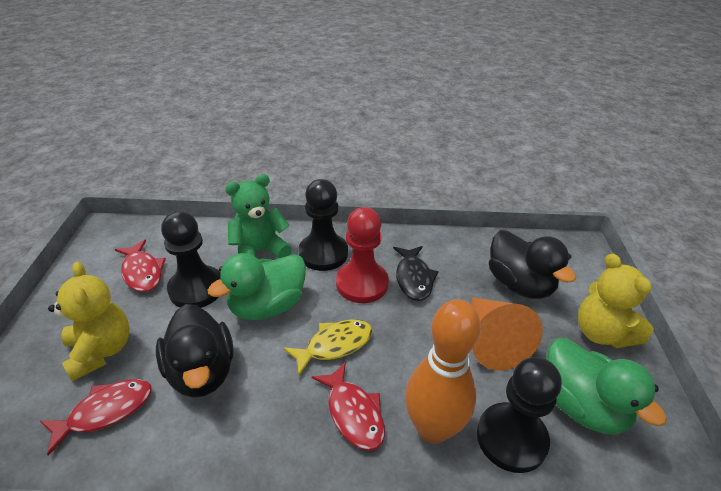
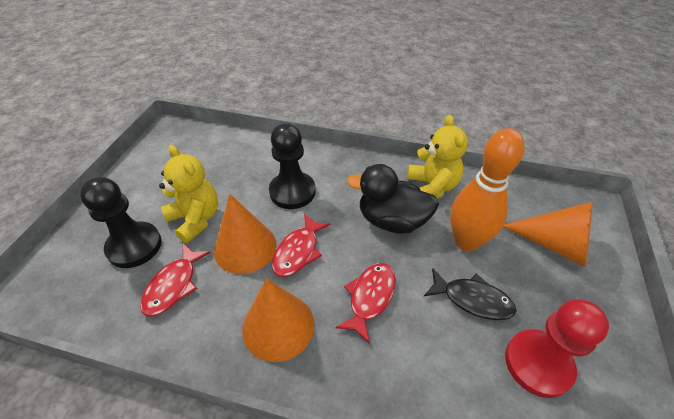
black duck: [156,304,234,398] [489,230,576,299] = 2 -> [347,164,439,234] = 1
black pawn: [161,211,221,308] [298,179,348,271] [477,357,562,473] = 3 -> [80,177,162,268] [269,123,316,209] = 2
green duck: [208,253,306,320] [546,338,667,435] = 2 -> none = 0
green teddy bear: [225,174,292,258] = 1 -> none = 0
orange cone: [471,297,543,371] = 1 -> [214,194,276,274] [242,278,314,362] [503,202,592,267] = 3
yellow fish: [283,320,373,375] = 1 -> none = 0

